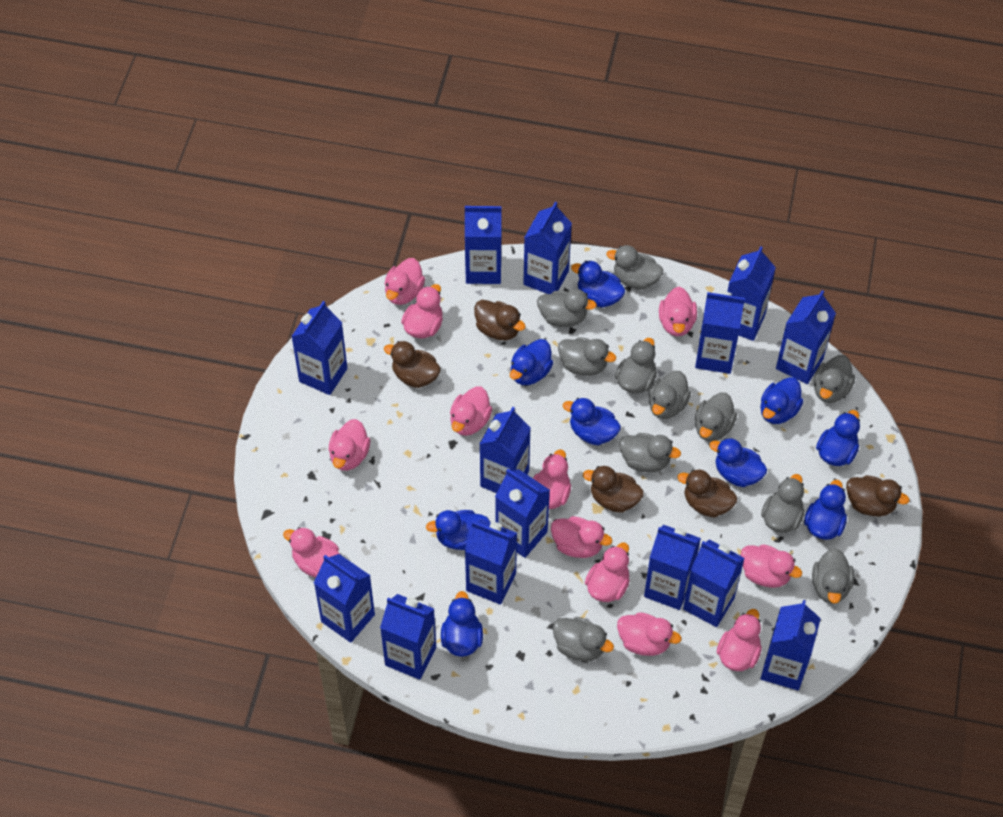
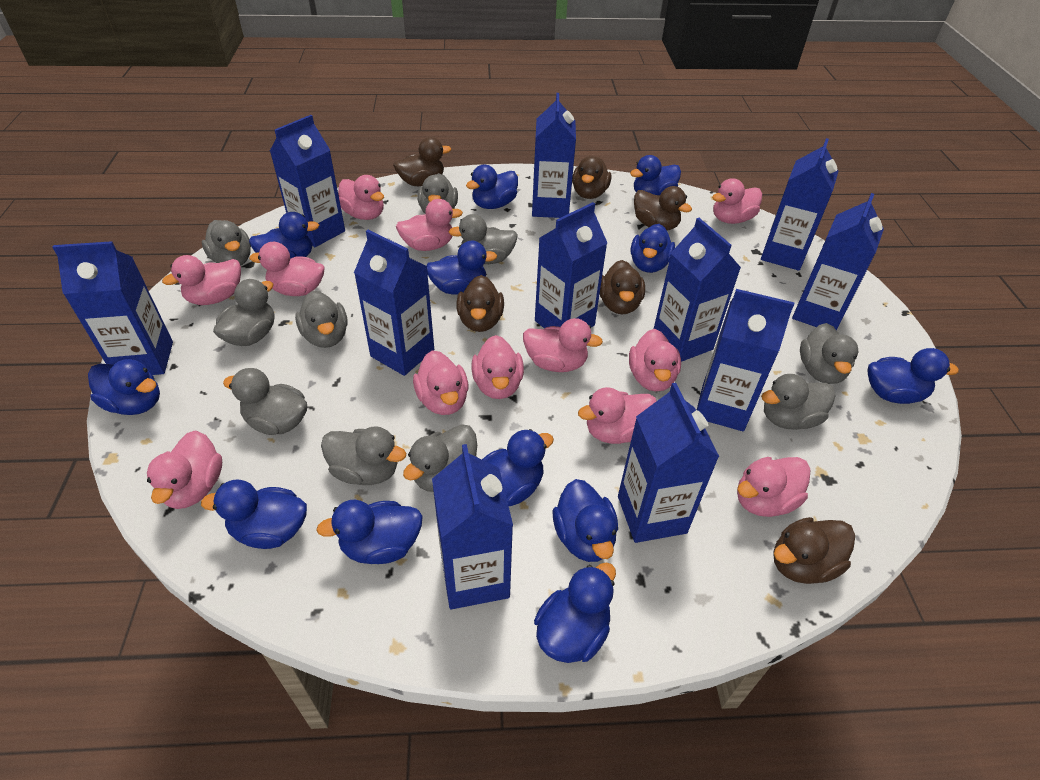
blue carton: [291,301,347,395] [314,554,375,643] [380,594,436,680] [465,206,502,284] [465,519,517,605] [480,407,531,493] [495,469,550,558] [523,202,572,294] [644,525,701,610] [683,539,745,627] [695,292,745,374] [727,246,776,341] [761,600,821,690] [776,290,836,384] = 14 -> [52,241,173,375] [270,115,345,247] [354,230,434,376] [432,444,513,609] [532,93,576,218] [535,202,607,328] [618,383,719,543] [654,218,741,362] [697,289,794,431] [761,138,839,271] [792,193,884,330] = 11
blue duck: [426,510,490,550] [441,591,483,657] [510,339,553,385] [563,398,621,445] [571,261,625,308] [709,438,767,487] [760,377,804,424] [804,480,847,540] [816,410,860,466] = 9 -> [88,359,160,415] [201,479,307,549] [249,212,319,259] [316,500,423,564] [427,241,497,294] [466,165,518,209] [482,429,554,506] [534,562,616,663] [553,479,618,562] [630,155,681,195] [631,224,675,273] [867,348,959,404] = 12
brown duck: [384,341,441,388] [474,300,526,340] [583,466,644,513] [677,469,737,518] [846,475,909,517] = 5 -> [393,137,451,186] [456,275,504,332] [572,156,612,199] [600,260,645,314] [634,186,692,230] [773,517,855,584] = 6
grey duck: [537,289,597,327] [553,617,614,661] [558,337,616,376] [606,245,663,290] [615,338,657,393] [619,433,681,472] [649,371,691,419] [695,392,737,442] [761,474,805,533] [812,548,854,604] [814,355,855,403] = 11 -> [202,220,251,266] [213,279,275,346] [223,368,307,435] [295,291,347,348] [321,426,406,485] [403,424,477,492] [418,173,458,213] [449,214,518,264] [761,374,835,430] [800,323,858,384] = 10

